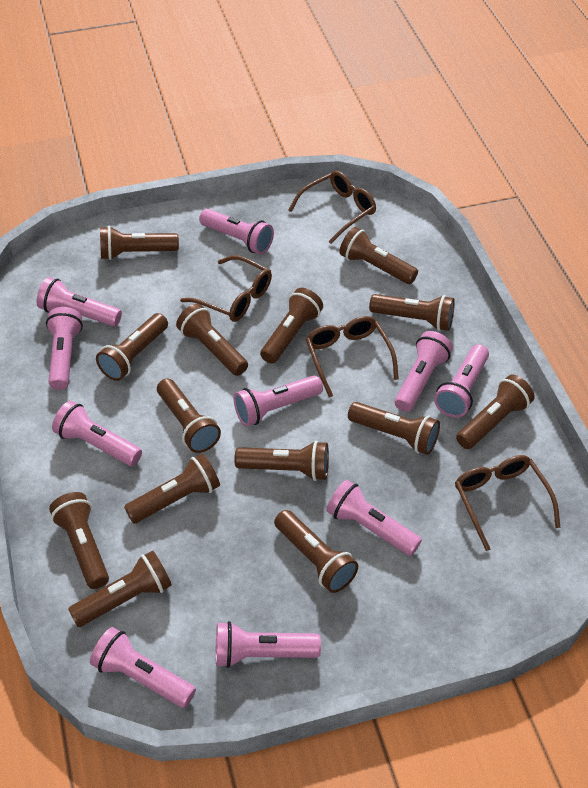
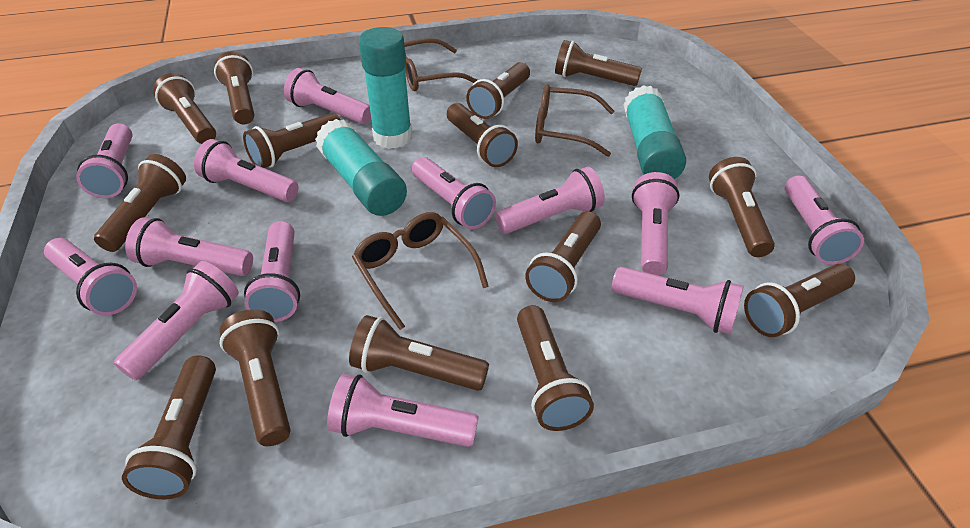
brown glasses: [180,255,272,322] [288,171,376,244] [306,316,399,397] [455,455,561,551] = 4 -> [352,212,489,330] [404,38,477,91] [535,84,614,157] = 3
pink flashlight: [36,277,122,326] [46,307,83,390] [52,401,142,466] [90,627,196,708] [199,209,274,254] [216,621,321,668] [234,375,323,426] [326,480,422,556] [394,331,453,412] [434,344,489,418] = 10 -> [44,238,137,316] [76,123,132,198] [114,261,239,380] [125,217,253,276] [194,139,298,202] [244,221,300,322] [284,68,371,124] [327,374,479,447] [412,157,496,229] [495,167,605,234] [612,267,744,335] [632,172,679,275] [785,175,864,265] = 13
turquoise glue stick: none = 0 -> [315,119,407,216] [359,27,412,149] [623,85,686,179] = 3

